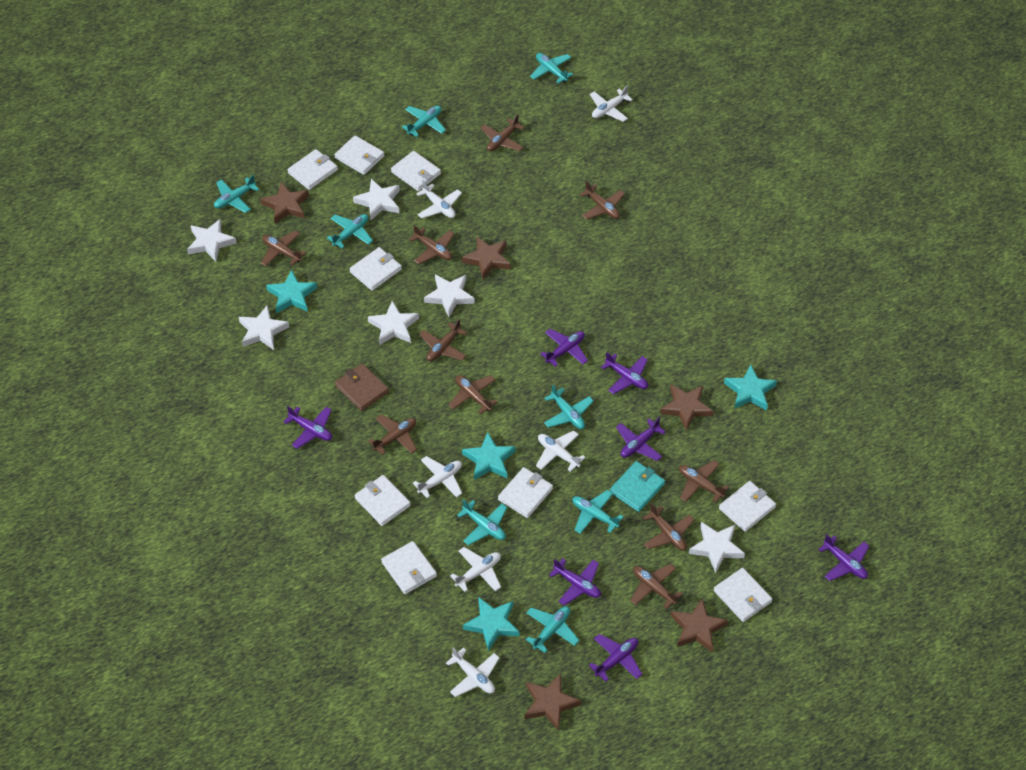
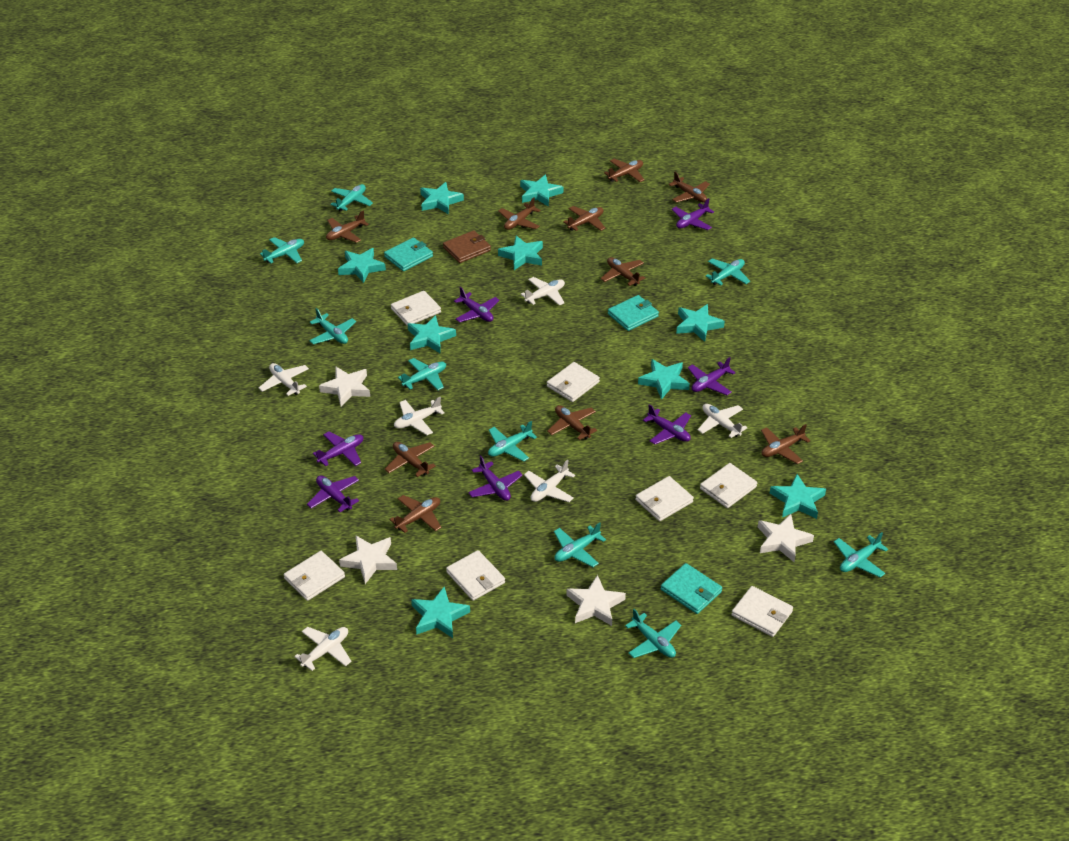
brown star: [260,182,309,224] [462,237,511,279] [524,673,581,731] [660,384,714,431] [671,599,728,652] = 5 -> none = 0
turquoise plane: [214,175,259,213] [327,214,373,248] [402,106,446,137] [457,499,507,545] [526,606,579,653] [530,53,573,84] [544,384,593,429] [572,490,624,534] = 8 -> [260,237,304,263] [309,308,356,344] [331,184,373,212] [398,358,446,390] [488,421,537,462] [554,522,606,567] [625,609,681,658] [706,259,750,285] [834,532,888,577] = 9
turquoise star: [266,270,317,313] [462,432,516,480] [463,597,520,651] [724,364,777,410] = 4 -> [338,248,386,283] [408,315,456,354] [411,587,470,638] [420,182,464,214] [498,236,543,270] [520,174,563,207] [638,359,690,400] [676,304,725,342] [770,474,826,519] = 9
turquoise wallet: [610,461,665,512] = 1 -> [384,238,433,271] [608,295,659,331] [661,563,722,614] = 3
white star: [187,219,237,261] [239,306,289,350] [353,179,400,220] [368,301,419,345] [424,274,475,317] [689,522,745,573] = 6 -> [319,366,370,407] [339,536,397,584] [567,575,626,626] [758,514,814,562] = 4
white wallet: [287,149,338,190] [334,135,384,175] [350,247,402,291] [355,475,411,526] [381,541,437,594] [391,151,441,191] [498,467,553,518] [714,568,772,622] [719,481,776,532] = 9 -> [284,551,345,601] [391,291,441,326] [446,550,505,601] [547,362,600,402] [635,476,694,521] [700,463,757,508] [731,586,793,637] = 7

